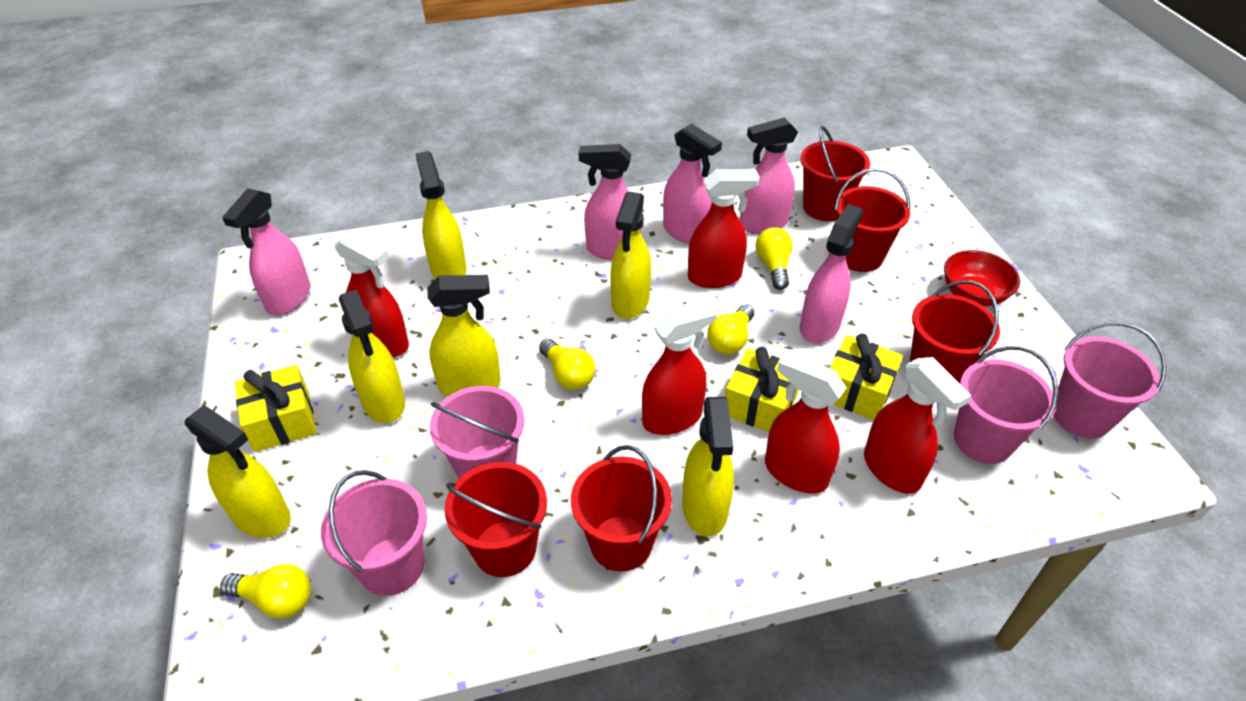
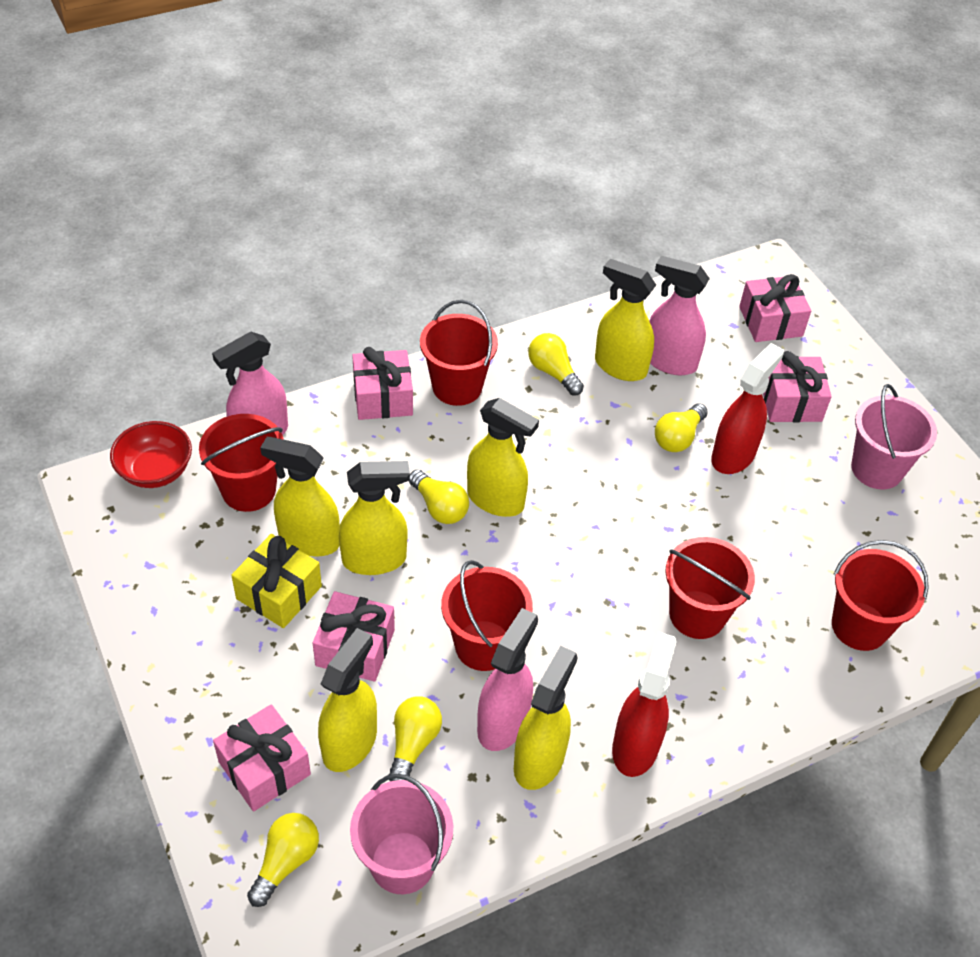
pink bucket: [321,470,427,596] [430,386,524,478] [954,346,1058,464] [1053,322,1166,439] = 4 -> [350,774,453,894] [851,384,937,489] = 2
pink gift: none = 0 -> [213,704,311,811] [313,591,395,682] [352,347,413,420] [739,274,811,342] [763,351,832,422] = 5
pink spray bottle: [222,188,310,315] [578,144,641,260] [663,123,722,244] [740,118,798,234] [800,204,863,343] = 5 -> [212,332,288,435] [477,608,538,751] [649,256,710,375] = 3
red spray bottle: [335,231,409,357] [642,300,717,435] [688,169,760,288] [765,352,846,493] [864,357,972,494] = 5 -> [612,632,677,777] [711,343,784,474] = 2
yellow gift: [235,365,317,452] [725,347,799,432] [829,334,903,420] = 3 -> [231,534,322,628] = 1
yellow light bulb: [220,564,311,619] [539,339,595,390] [707,304,754,355] [756,227,793,290] = 4 -> [247,813,319,907] [388,697,442,781] [409,470,469,524] [528,333,584,395] [655,403,708,452] = 5

